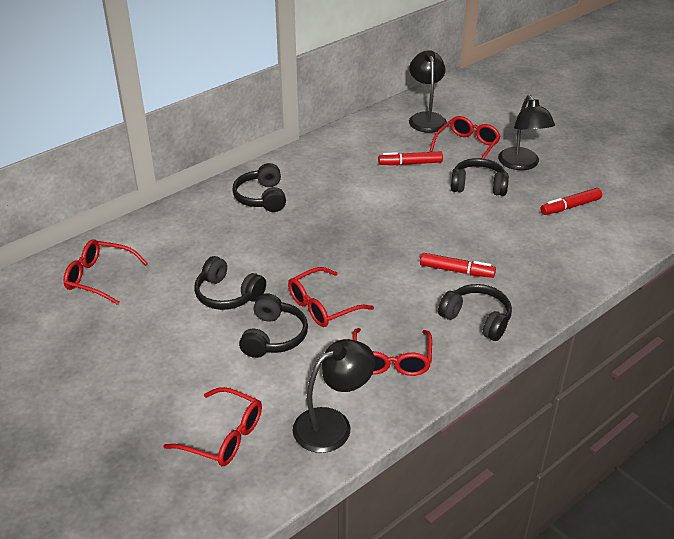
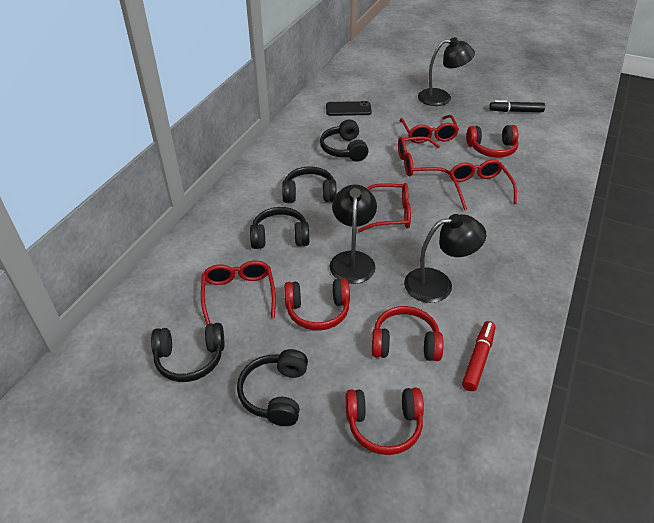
black marker: none = 0 -> [489,100,545,112] = 1
black phone: none = 0 -> [326,101,372,116] = 1
red headphones: none = 0 -> [284,278,350,331] [346,388,424,455] [372,306,443,361] [466,125,519,158] = 4
red marker: [378,151,443,165] [420,253,496,278] [540,188,602,215] = 3 -> [462,321,496,391] = 1

